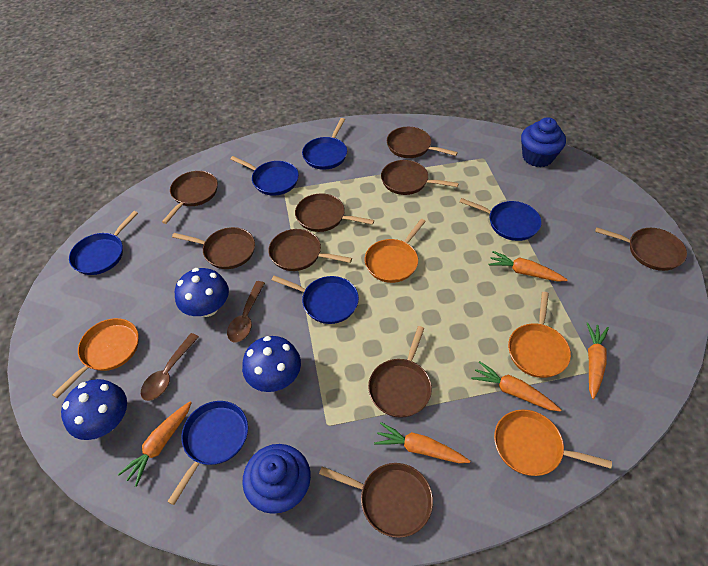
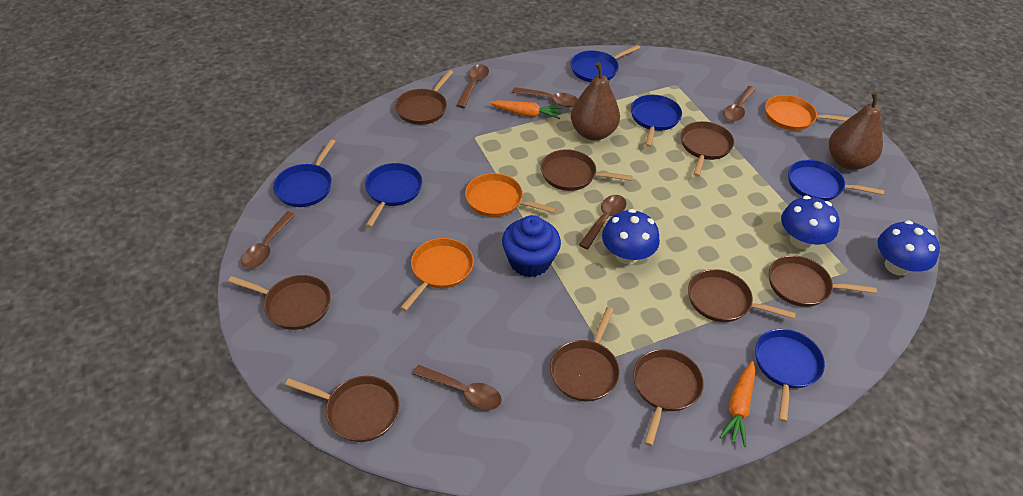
blue cupcake: [242,444,311,514] [521,117,566,167] = 2 -> [502,215,561,277] = 1
brown pear: none = 0 -> [571,62,620,140] [829,91,883,170] = 2
brown spoon: [141,333,199,401] [227,281,265,342] = 2 -> [241,212,296,269] [413,365,502,410] [457,64,489,108] [512,87,578,107] [579,195,626,249] [723,86,756,122] = 6
orange carrot: [118,401,192,487] [374,422,470,463] [471,361,561,412] [488,251,568,282] [587,322,609,399] = 5 -> [490,100,562,119] [719,361,755,447] = 2
orange pan: [52,318,139,398] [365,219,426,283] [494,409,612,476] [508,292,571,378] = 4 -> [400,238,474,311] [465,173,557,217] [765,95,850,131] = 3

